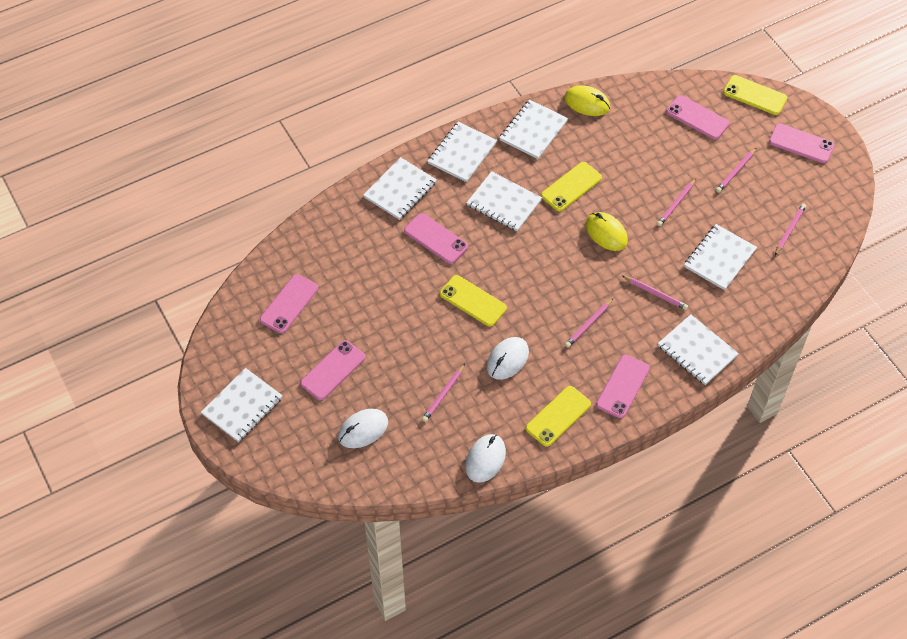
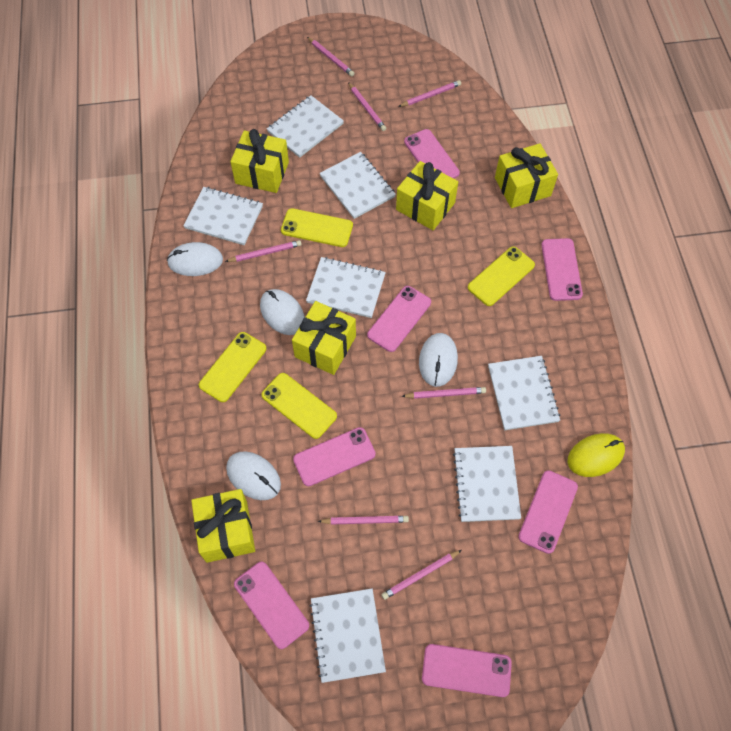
pink pencil: [422,364,465,422] [565,299,613,348] [622,276,688,310] [657,179,696,226] [716,148,756,193] [775,204,806,255] = 6 -> [225,240,302,262] [307,37,355,76] [318,516,409,525] [348,82,386,131] [381,550,462,600] [398,80,461,107] [401,387,486,399] = 7
pink phone: [260,274,318,333] [300,340,365,400] [404,213,468,264] [596,355,650,418] [666,95,730,140] [769,123,835,163] = 6 -> [234,562,309,649] [293,427,376,486] [367,286,431,352] [404,129,460,179] [422,644,512,697] [518,470,578,554] [541,238,583,301] = 7
white mouse: [338,409,388,448] [465,434,506,483] [487,337,529,380] = 3 -> [167,242,223,276] [226,451,281,500] [260,289,305,335] [419,333,458,387] = 4
yellow gift: none = 0 -> [191,489,255,563] [230,129,289,193] [292,301,356,375] [396,161,458,230] [495,143,558,208] = 5
yellow mouse: [564,85,610,116] [586,212,628,251] = 2 -> [568,433,625,477] = 1

